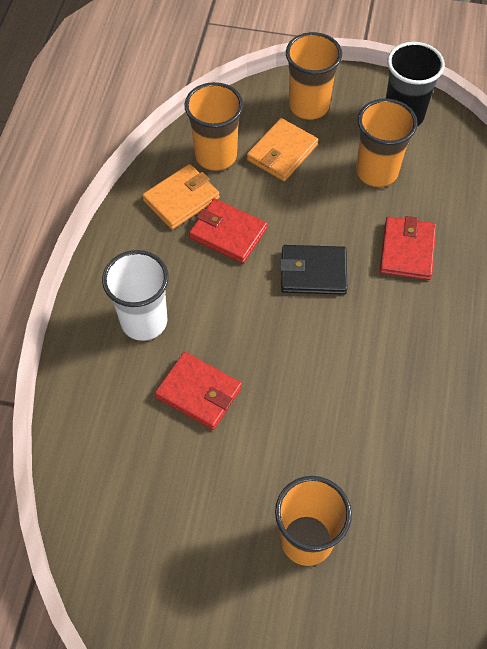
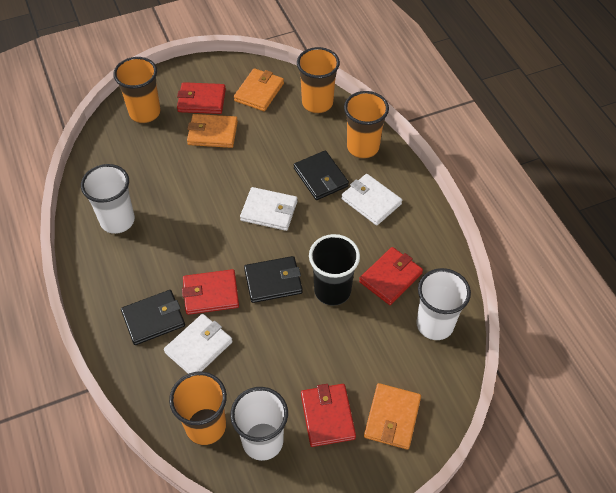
black wallet: [280,245,347,295] = 1 -> [121,290,185,345] [244,256,303,303] [294,150,349,200] = 3
orange wallet: [142,164,220,230] [247,118,318,181] = 2 -> [187,114,238,148] [234,68,284,111] [364,383,421,450] = 3
red wallet: [155,352,242,430] [189,198,267,263] [380,216,436,280] = 3 -> [177,82,226,114] [182,269,239,315] [301,384,356,447] [359,247,423,305] = 4
white cup: [102,250,169,341] = 1 -> [81,164,135,234] [230,387,288,461] [416,268,471,340] = 3
white wallet: none = 0 -> [164,314,233,374] [240,187,297,231] [341,174,402,225] = 3

